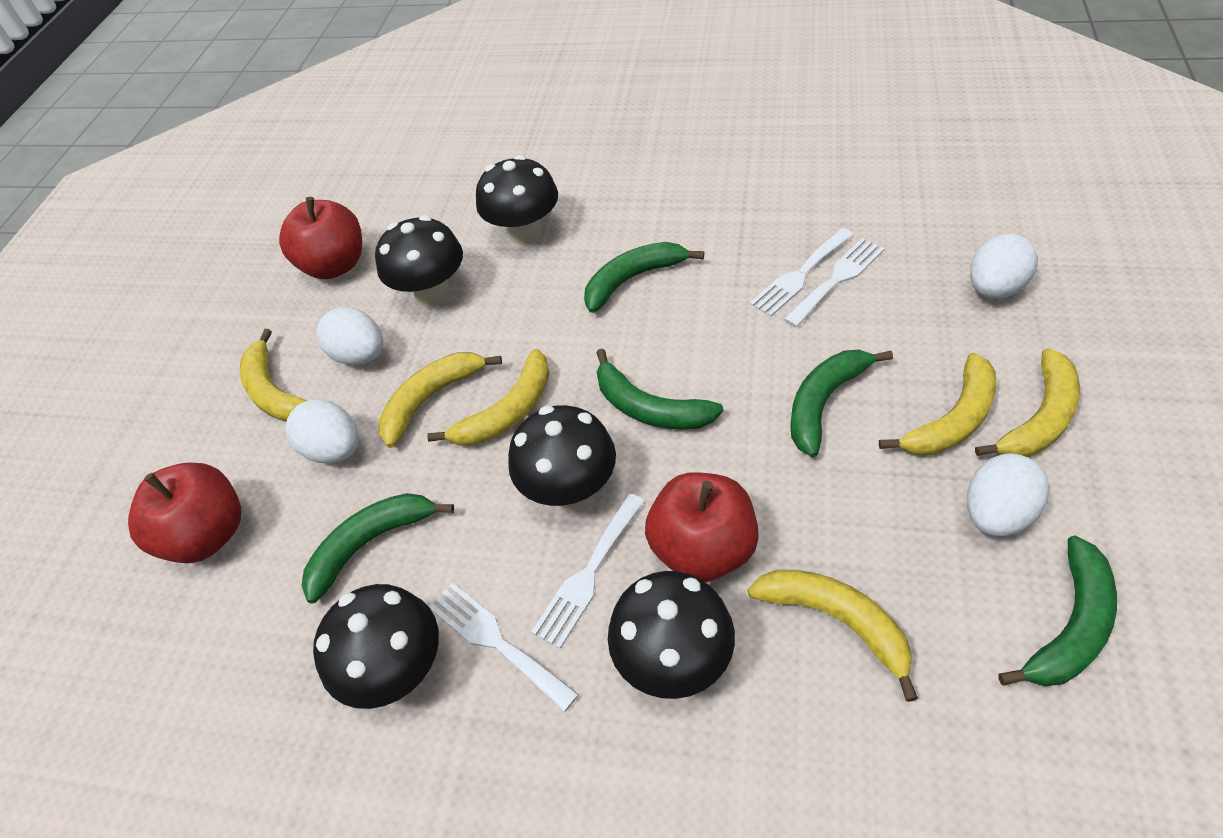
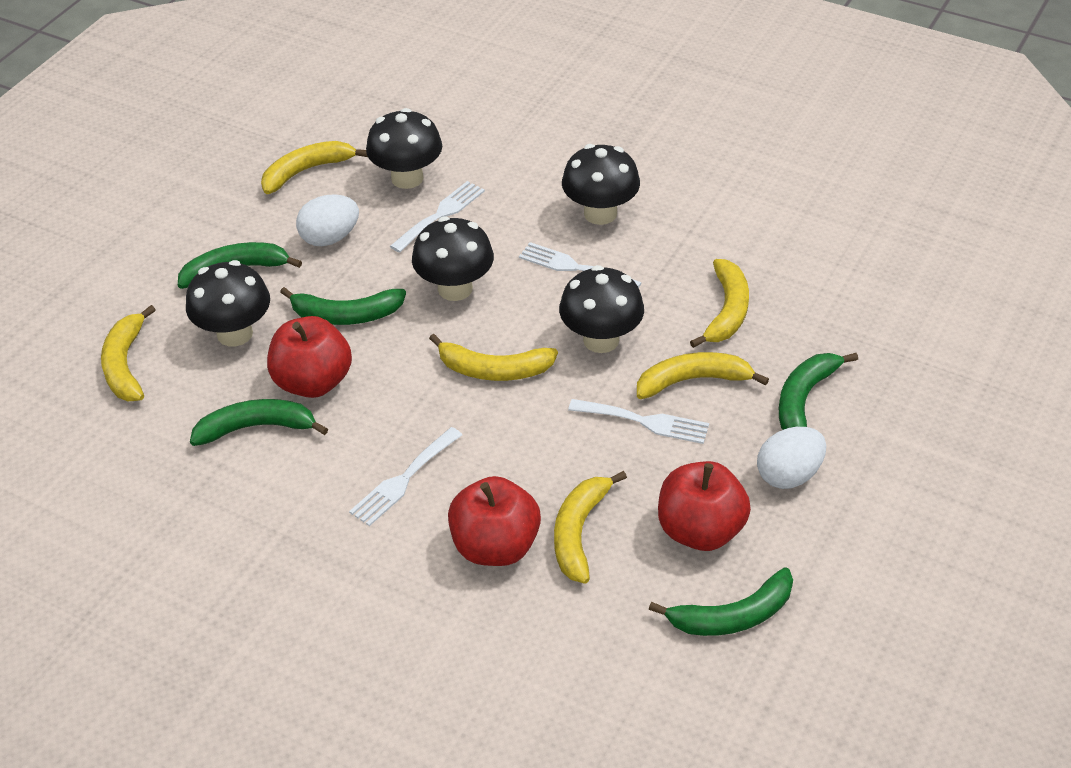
white egg: [286,399,359,464] [316,307,383,365] [967,453,1050,536] [970,234,1038,299] = 4 -> [296,194,359,246] [757,427,826,489] = 2

